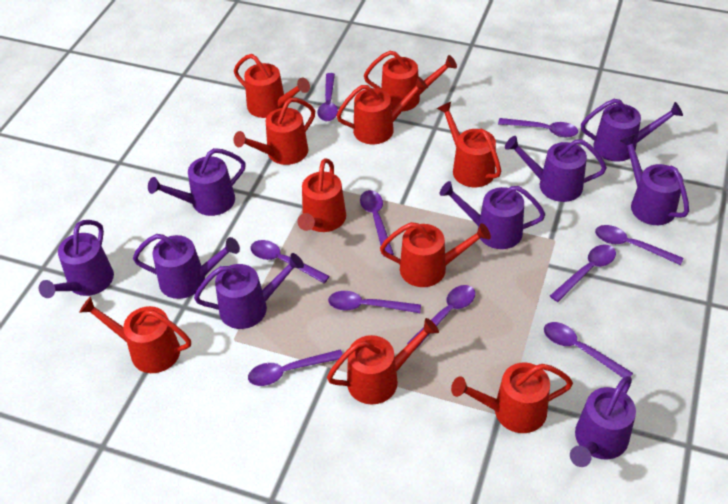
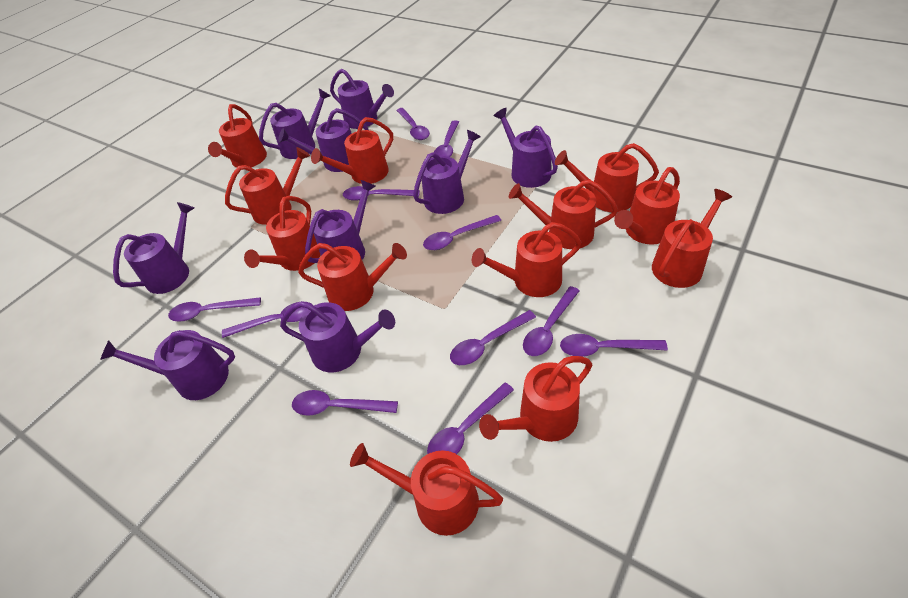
purple spoon: [248,350,343,386] [251,240,330,283] [317,73,338,121] [328,291,421,313] [360,190,394,257] [407,285,475,350] [498,118,578,137] [544,322,633,378] [550,244,616,302] [595,225,684,265] = 10 -> [168,297,261,321] [222,302,313,338] [292,390,398,416] [343,186,420,201] [396,108,430,140] [423,215,501,250] [427,382,514,454] [434,120,459,157] [450,310,536,365] [523,286,580,356] [560,334,668,357] = 11
red watering can: [79,297,191,373] [234,54,310,118] [234,98,315,165] [298,158,346,232] [327,318,439,405] [336,76,428,144] [364,51,457,111] [380,222,491,287] [437,102,501,187] [451,362,573,433] = 10 -> [208,104,267,168] [225,147,310,225] [244,196,321,271] [298,243,407,311] [311,117,393,184] [350,443,503,536] [472,222,581,297] [479,356,592,442] [509,180,618,249] [555,143,659,212] [614,167,680,245] [652,189,732,288] = 12

